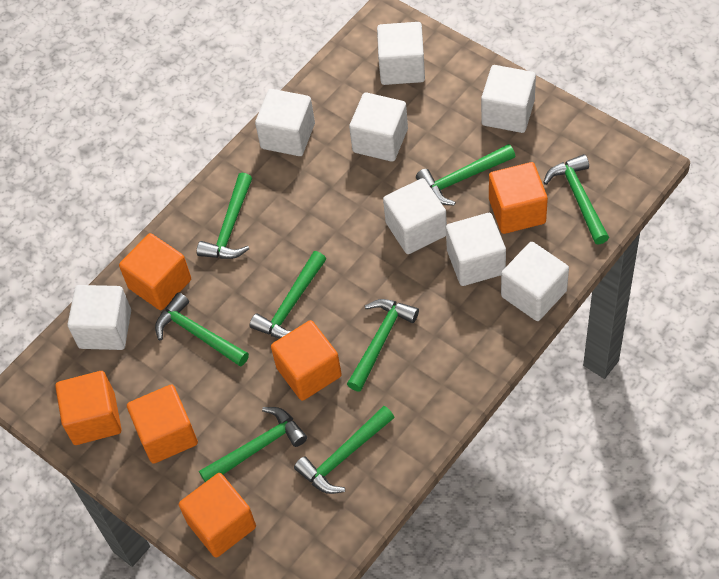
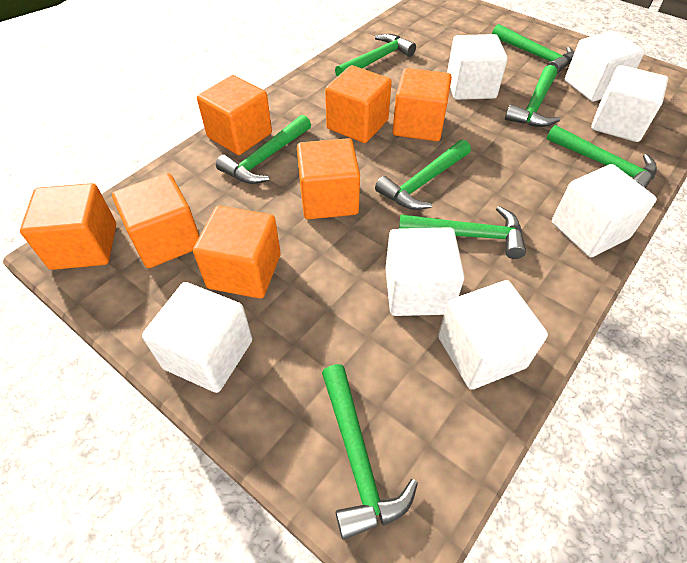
orange cube: [55,371,122,445] [119,233,191,310] [127,384,198,464] [179,473,256,558] [271,320,342,401] [489,162,548,234] = 6 -> [20,183,116,270] [112,173,199,268] [193,206,281,299] [197,75,272,155] [297,138,360,219] [325,65,392,143] [393,68,452,141] = 7
white cube: [68,285,131,350] [255,89,315,156] [349,92,408,162] [377,22,425,85] [383,178,447,254] [446,213,506,286] [481,65,536,133] [501,242,569,321] = 8 -> [142,282,253,393] [385,227,465,316] [438,280,548,390] [447,34,508,100] [552,164,657,257] [565,31,645,102] [591,65,668,142] = 7

